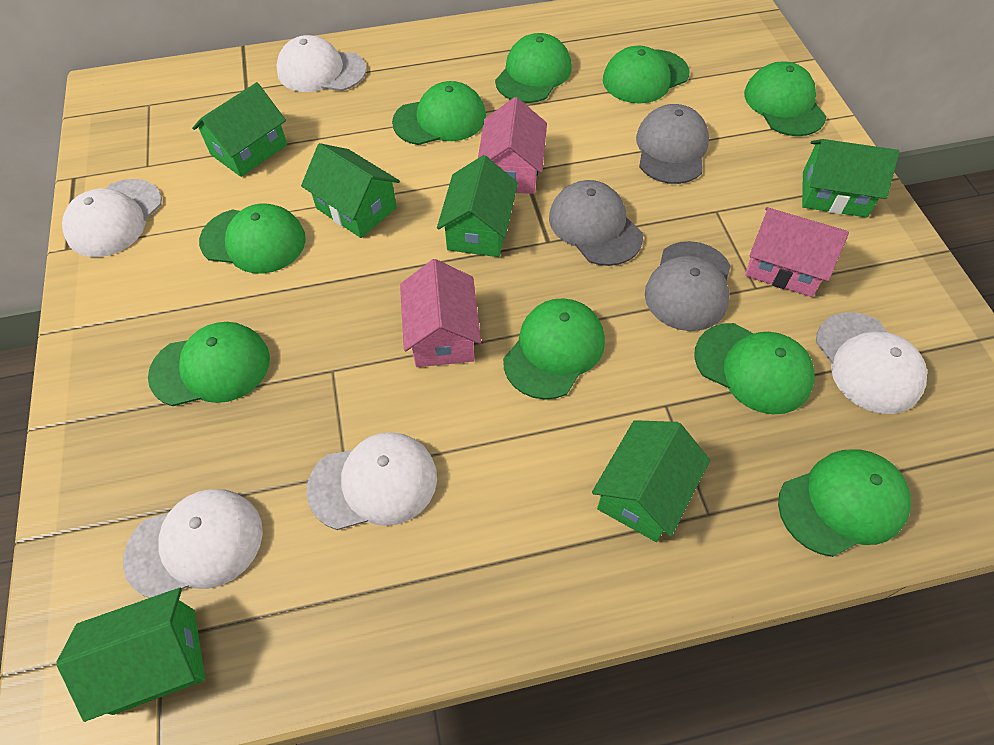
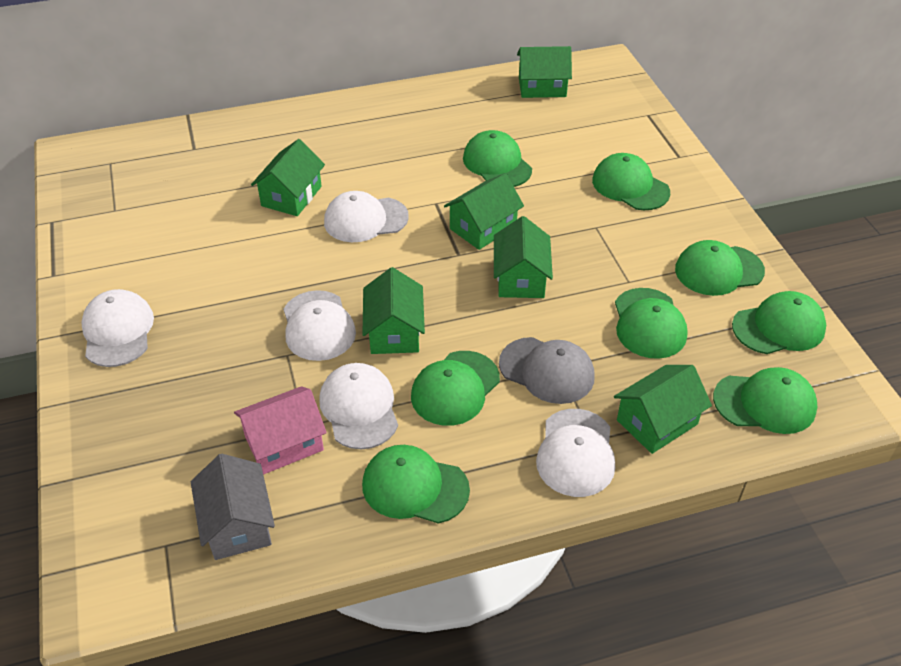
green cap: [148,322,270,406] [199,203,306,274] [392,81,486,145] [495,33,572,103] [503,298,605,400] [603,46,689,104] [694,323,815,414] [744,61,826,136] [778,450,911,557] = 9 -> [362,445,470,524] [411,351,500,426] [463,130,532,187] [592,153,670,210] [615,288,688,359] [675,240,765,296] [713,367,817,434] [732,291,826,354] = 8
grey cap: [549,180,643,266] [636,104,709,184] [645,241,731,331] = 3 -> [499,337,595,404] = 1
grey house: none = 0 -> [191,454,275,560] = 1
pink house: [400,259,481,367] [478,97,547,194] [745,207,849,297] = 3 -> [234,386,327,475] = 1

